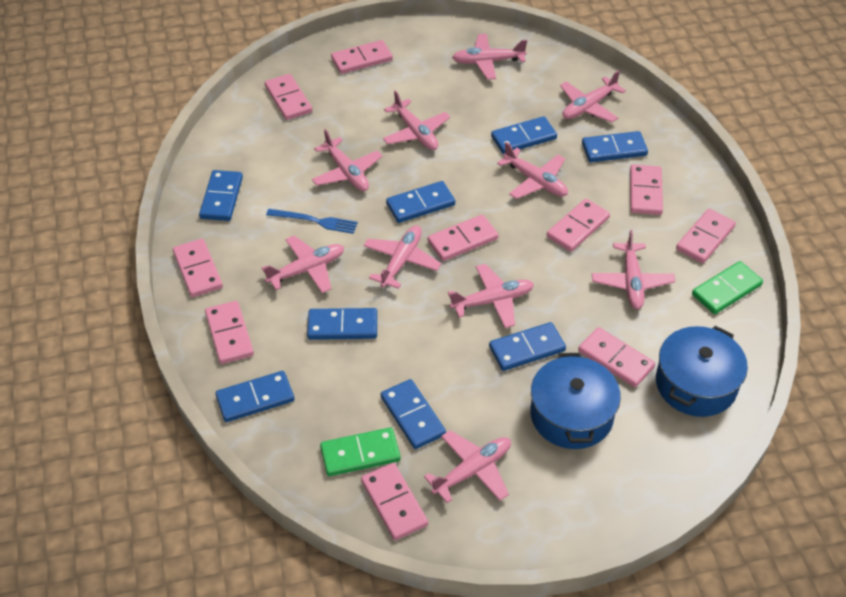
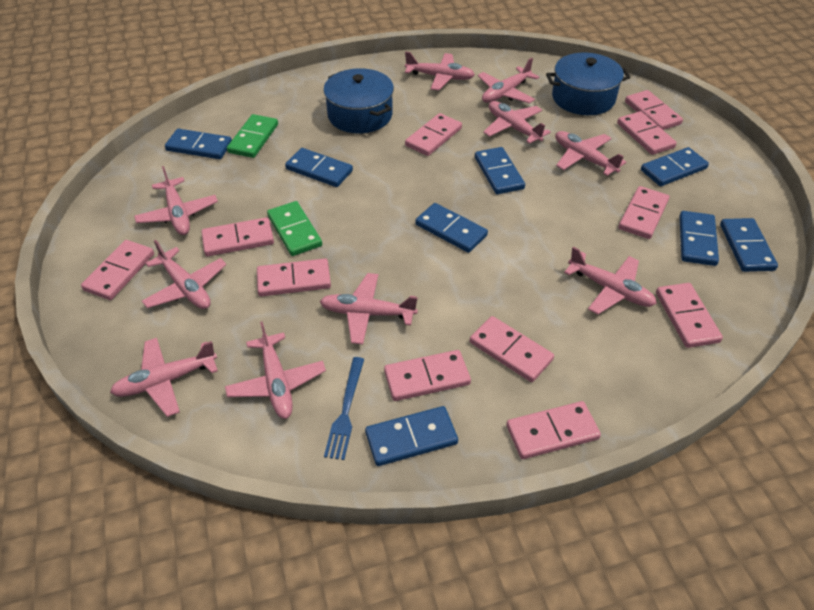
pink domino: [173,239,223,297] [205,301,254,364] [265,74,312,120] [331,40,393,74] [361,463,428,540] [428,215,498,261] [547,199,610,252] [578,327,655,387] [630,164,663,215] [676,209,736,263] = 10 -> [81,240,154,300] [201,217,274,256] [257,259,331,296] [384,350,471,401] [405,113,462,156] [470,316,554,382] [506,401,601,459] [617,111,677,155] [618,186,669,239] [625,90,683,130] [656,283,723,348] = 11

